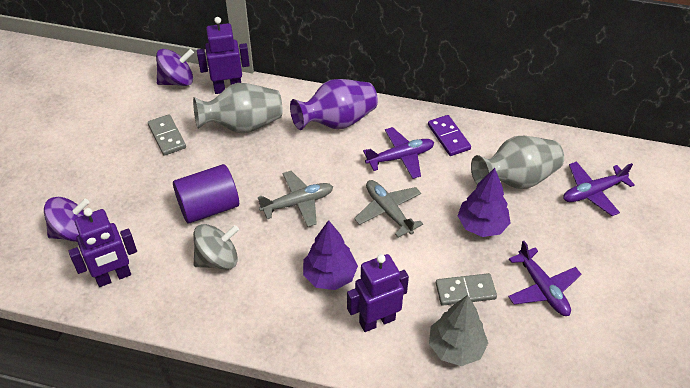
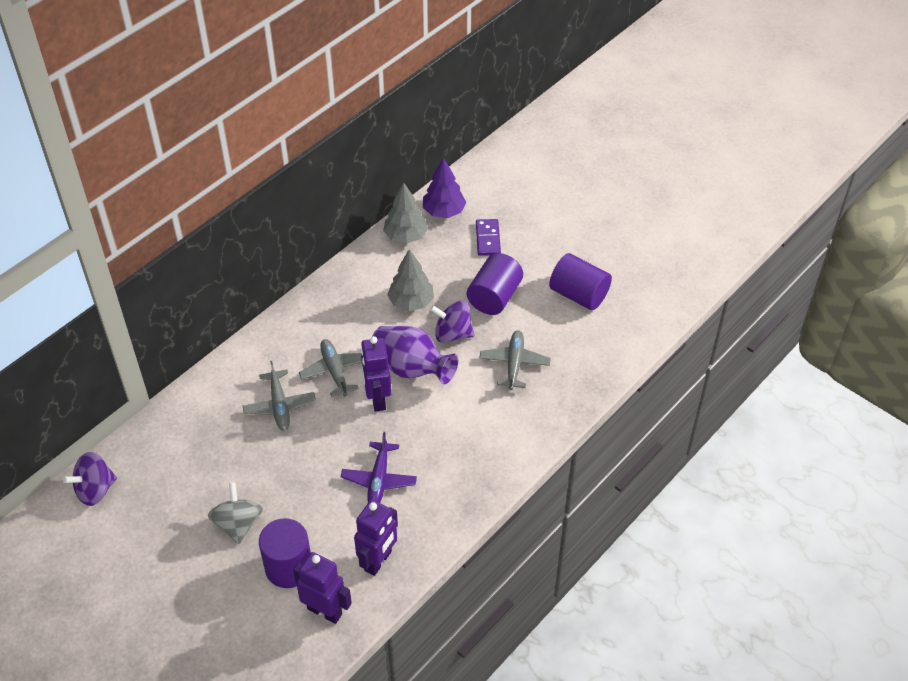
grey domino: [148,114,186,156] [436,273,497,306] = 2 -> none = 0
grey plane: [258,171,333,227] [354,180,423,238] = 2 -> [243,361,316,431] [299,339,361,397] [479,330,551,390] = 3
grey tree: [429,295,488,366] = 1 -> [383,183,428,243] [387,249,434,311] = 2
grey vase: [193,83,283,133] [471,136,564,189] = 2 -> none = 0
purple cylinder: [173,164,239,224] = 1 -> [259,518,311,588] [467,253,523,315] [549,253,612,310] = 3
purple plane: [363,127,434,179] [508,241,581,316] [563,161,635,216] = 3 -> [341,432,417,503] = 1
purple tree: [303,220,358,290] [458,168,511,237] = 2 -> [423,158,466,218] = 1

